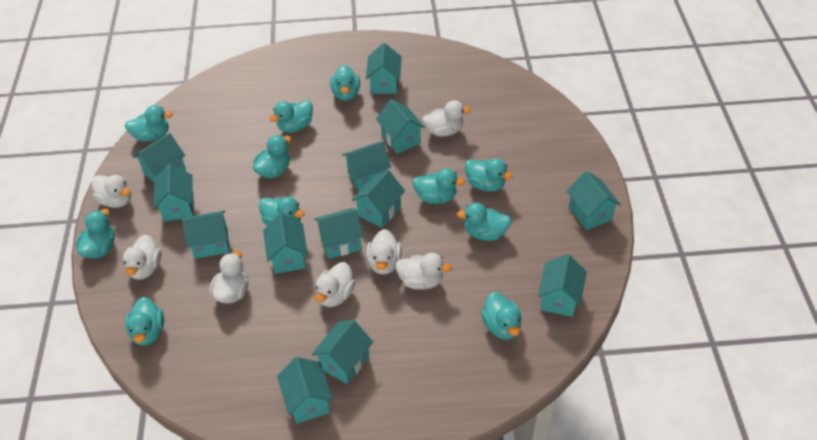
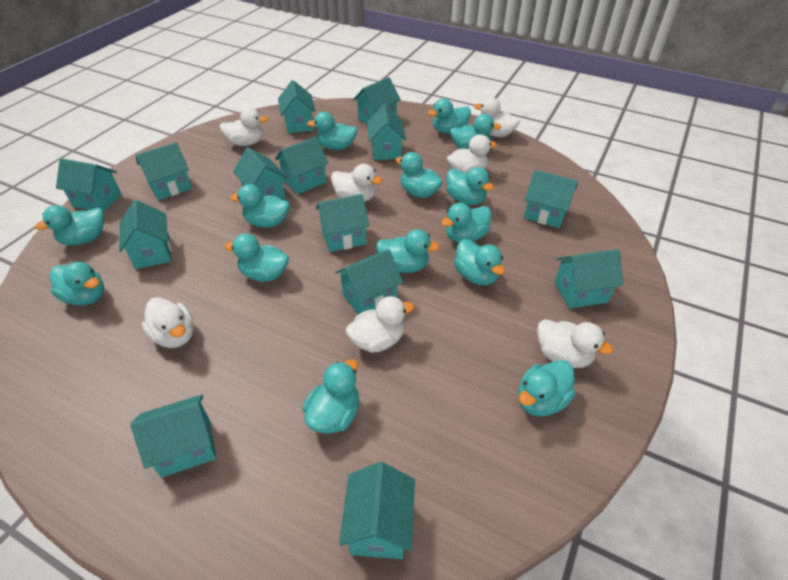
turquoise duck: [75,209,115,259] [125,105,173,142] [125,297,164,346] [253,135,291,178] [259,197,305,226] [270,100,313,133] [330,65,360,101] [413,169,465,204] [457,203,512,241] [465,159,513,192] [481,292,522,340] = 11 -> [35,205,104,246] [50,262,104,306] [225,234,289,282] [230,184,290,228] [303,359,359,434] [307,112,358,150] [376,229,440,273] [396,152,443,198] [428,98,471,134] [441,203,492,243] [446,167,494,205] [450,114,501,149] [454,239,505,286] [518,360,576,416] = 14
turquoise house: [133,133,186,182] [153,164,193,221] [182,210,230,259] [263,214,308,274] [277,357,333,424] [312,319,373,384] [314,208,364,259] [343,141,391,191] [352,170,405,228] [366,43,402,94] [376,99,425,154] [538,254,587,317] [567,171,621,230] = 13 -> [56,158,122,212] [119,200,172,269] [130,394,216,478] [135,142,192,200] [233,147,287,200] [275,137,329,195] [278,80,315,133] [316,194,369,252] [335,249,403,315] [339,462,415,559] [353,77,401,124] [367,104,406,160] [524,170,578,228] [555,249,623,309] = 14

